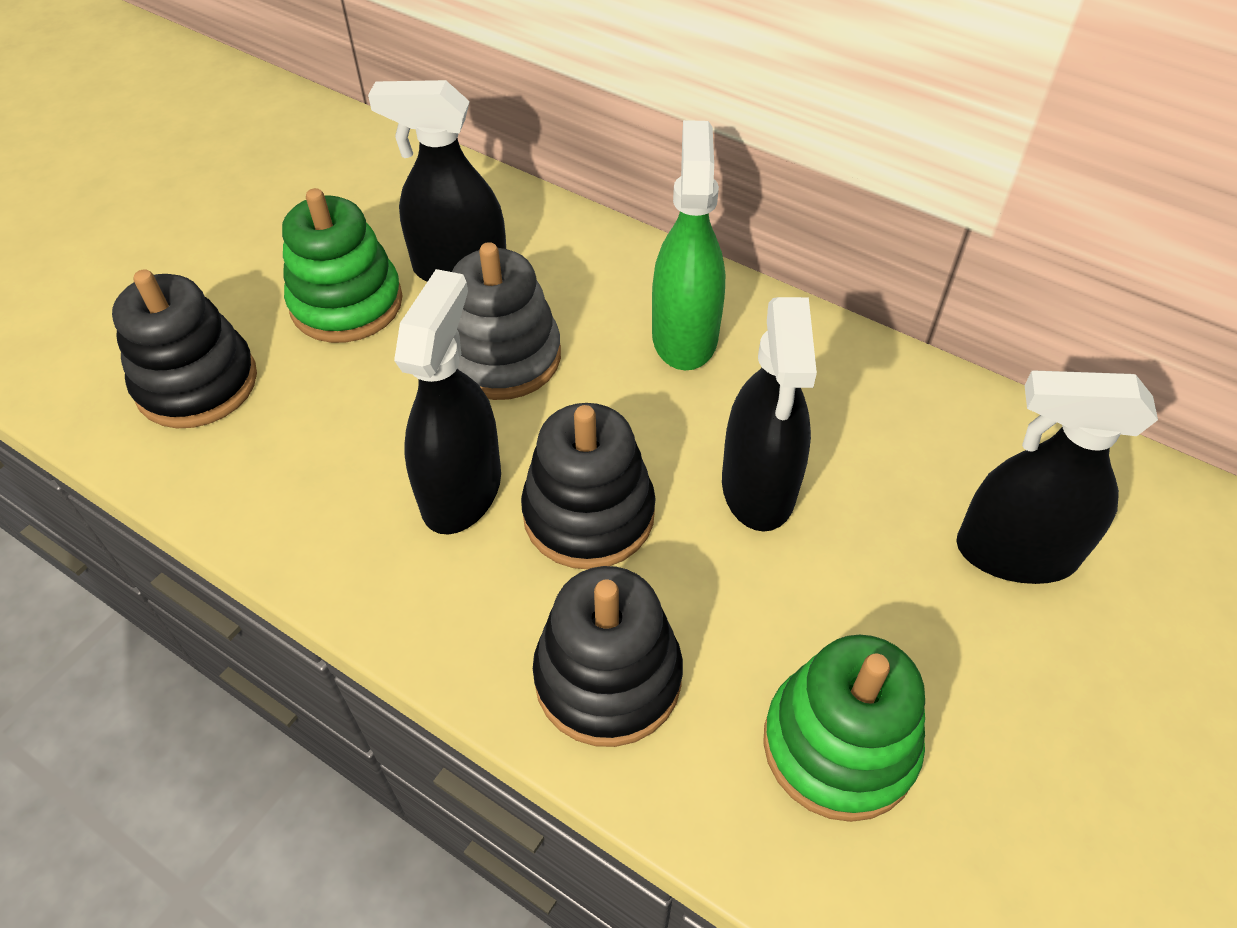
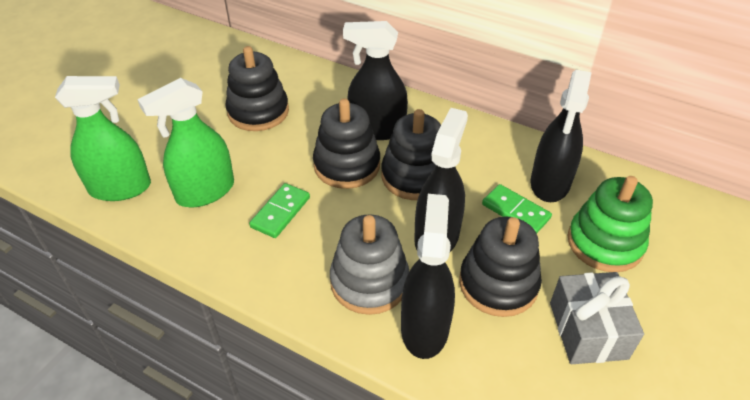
black stacking toy: [112,269,257,428] [521,403,655,569] [533,566,683,747] = 3 -> [225,46,289,131] [313,98,380,189] [381,109,441,200] [459,216,542,317] = 4
green domino: none = 0 -> [249,183,310,238] [482,184,552,233] = 2
green spray bottle: [652,120,725,370] = 1 -> [55,76,151,201] [137,78,234,207] = 2
green stacking toy: [282,188,403,343] [763,635,925,822] = 2 -> [568,176,653,272] = 1
grey gift: none = 0 -> [550,272,644,364] = 1

